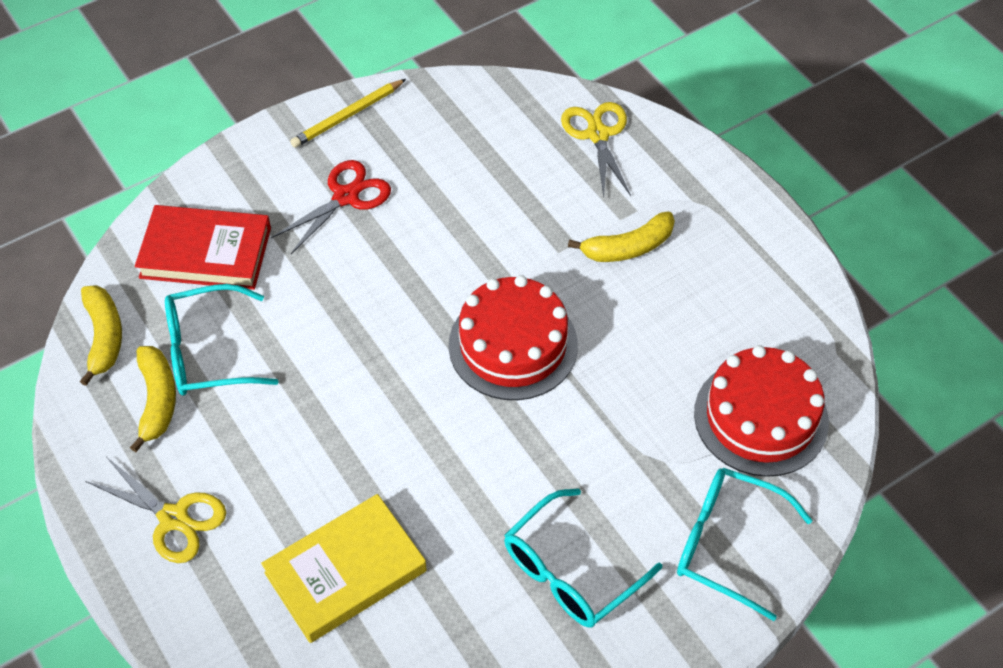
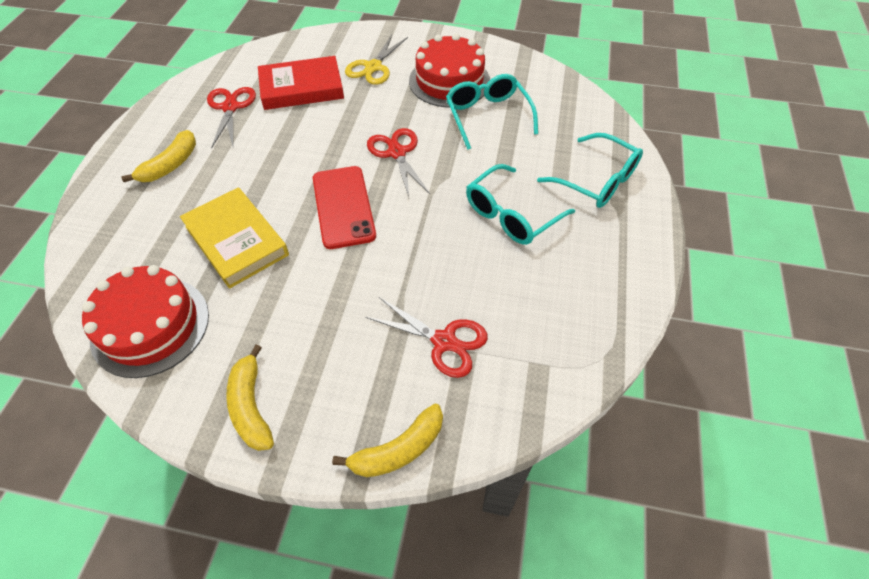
red phone: none = 0 -> [313,166,376,249] = 1
red scissors: [271,160,391,254] = 1 -> [207,87,256,149] [365,297,488,378] [367,128,430,197] = 3
yellow pencil: [290,79,406,148] = 1 -> none = 0
yellow scissors: [85,458,226,563] [561,102,631,197] = 2 -> [345,35,408,85] = 1

